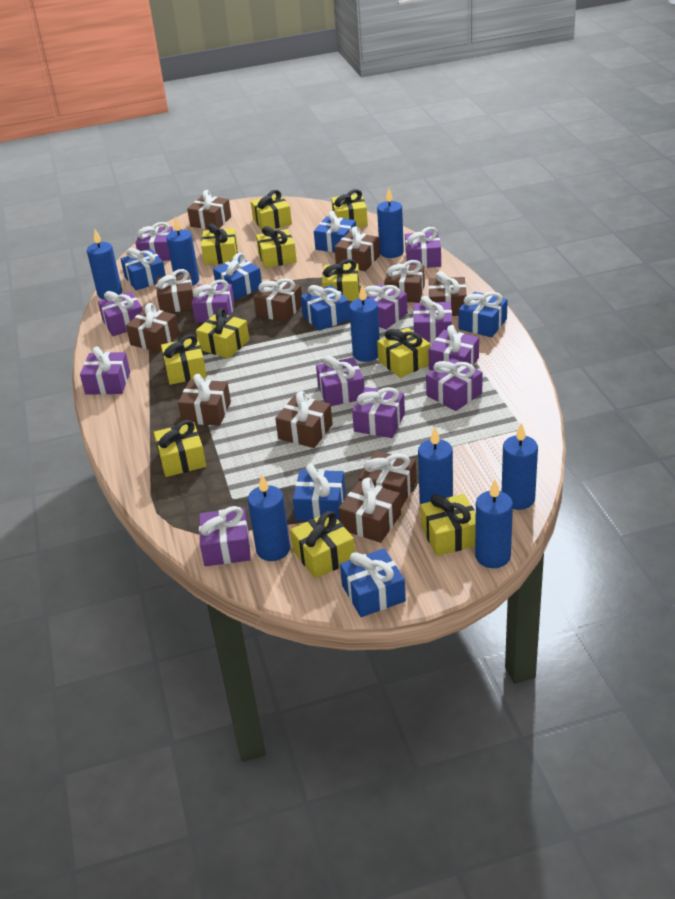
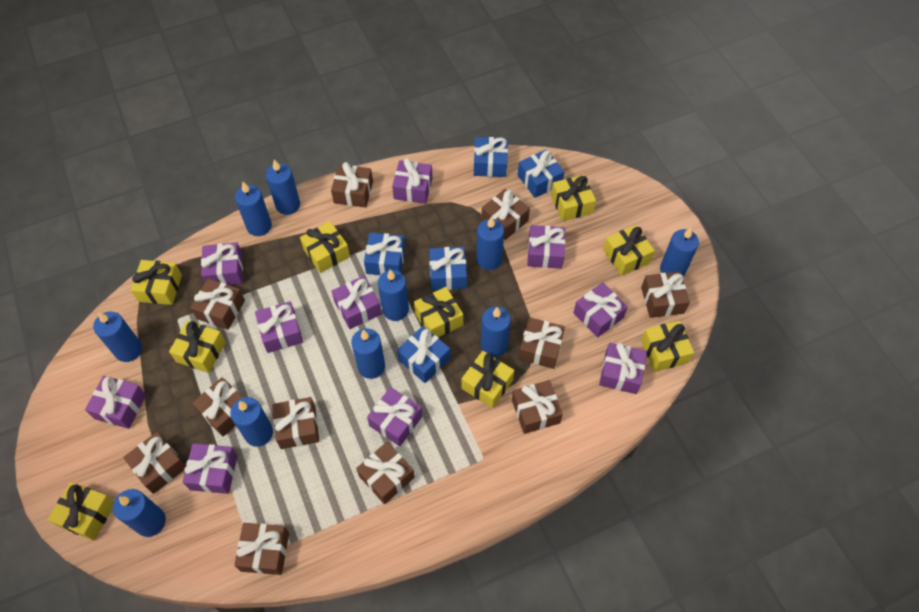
blue candle: [87,230,122,299] [166,216,199,286] [248,475,290,561] [349,285,380,362] [377,188,404,258] [418,427,453,505] [475,480,513,568] [502,423,538,510] = 8 -> [93,311,142,362] [113,489,166,537] [230,397,273,447] [235,182,272,236] [265,159,300,215] [351,328,385,379] [378,270,409,321] [476,216,504,270] [481,307,511,357] [660,227,699,277] = 10
blue gift: [121,248,166,290] [213,253,262,300] [293,464,346,522] [301,285,350,331] [314,211,356,252] [340,548,406,617] [459,292,508,337] = 7 -> [364,233,405,275] [397,326,450,383] [429,247,467,290] [474,137,508,177] [518,149,564,198] = 5
purple gift: [80,346,130,395] [98,291,143,336] [136,222,173,261] [192,280,235,322] [199,506,251,566] [316,356,365,406] [352,387,405,438] [358,284,408,329] [405,227,441,268] [413,296,452,343] [426,358,483,411] [428,325,479,371] = 12 -> [85,376,146,429] [182,443,238,494] [201,242,243,285] [255,301,303,353] [332,276,382,329] [367,387,422,446] [392,158,432,204] [527,225,565,269] [573,282,628,338] [599,343,647,394] = 10
yellow gift: [154,420,206,477] [161,334,207,385] [196,308,249,359] [201,224,238,265] [251,190,292,230] [256,226,297,268] [290,511,355,579] [322,259,360,301] [331,189,368,227] [377,328,431,378] [421,494,476,556] = 11 -> [48,482,114,541] [130,260,182,305] [169,321,226,373] [300,221,350,273] [414,287,463,337] [461,351,514,408] [551,175,596,221] [603,225,655,276] [641,321,694,372] = 9

